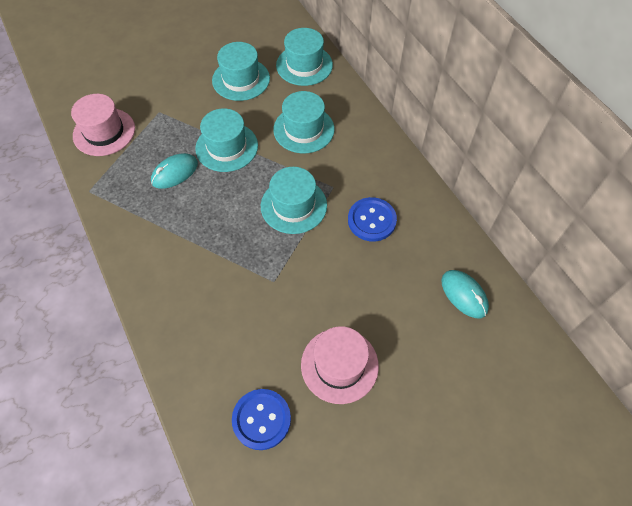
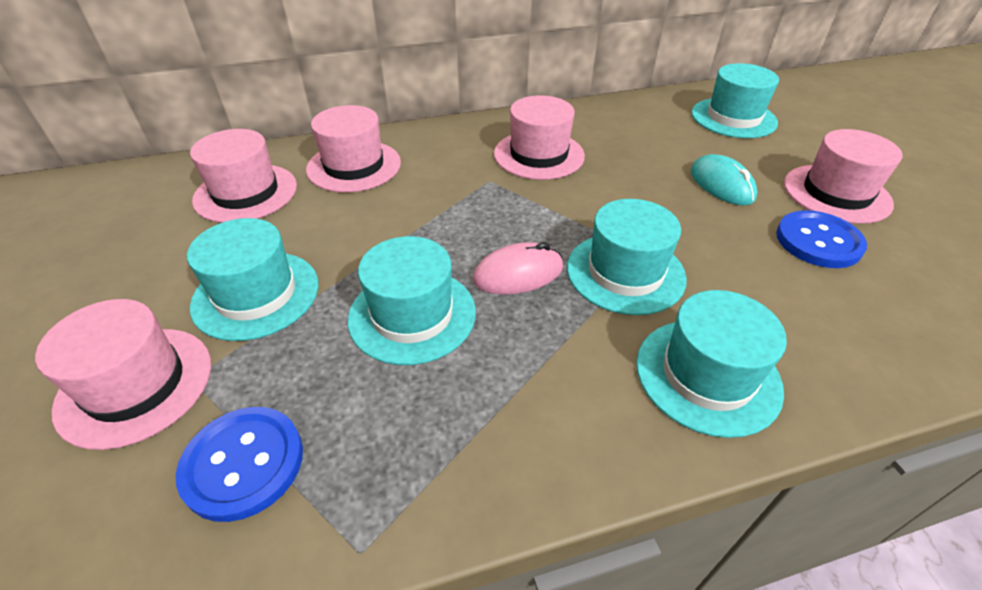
pink hat: [71,94,135,156] [301,326,379,404] = 2 -> [35,299,211,450] [190,129,297,223] [306,105,401,192] [494,95,585,180] [784,129,902,224] = 5
pink mouse: none = 0 -> [473,242,563,295] = 1
turquoise mouse: [151,153,198,189] [441,270,489,318] = 2 -> [691,154,757,205] = 1

